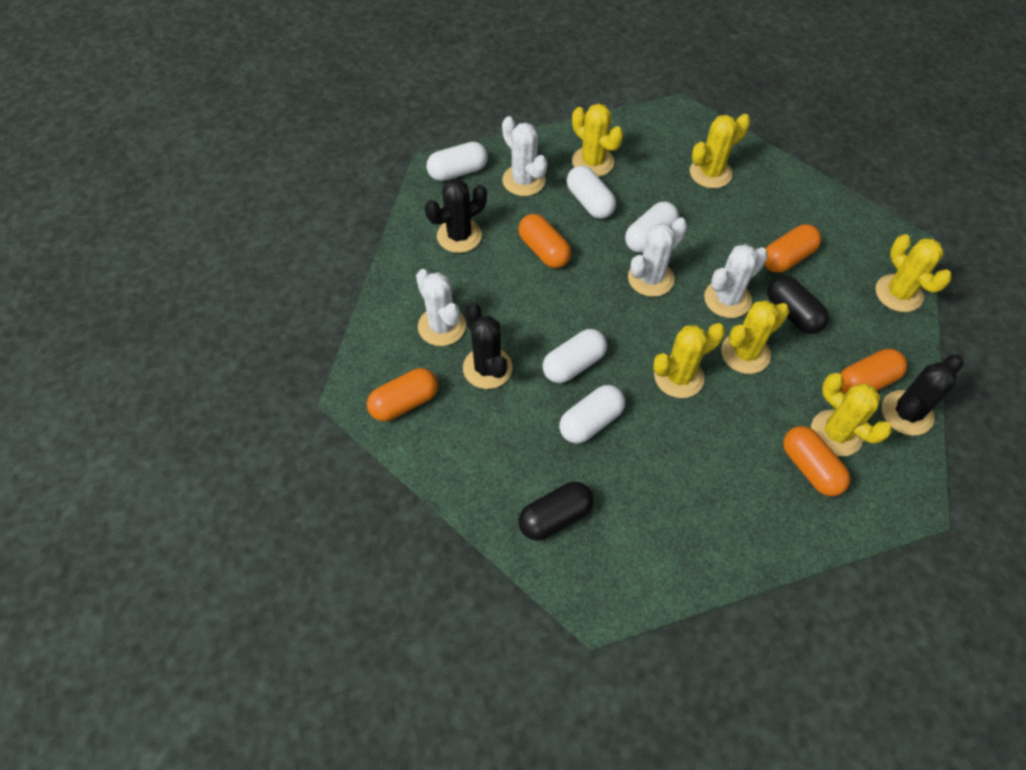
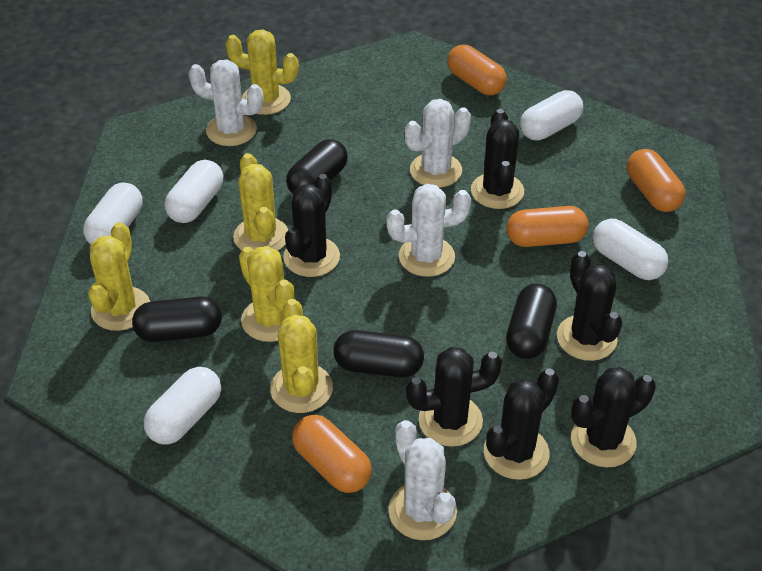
black cactus: [425,179,487,253] [463,303,513,389] [882,354,964,436] = 3 -> [283,174,340,277] [406,347,502,447] [471,109,524,209] [484,368,559,480] [557,251,622,361] [571,367,656,468] = 6
black capsule: [518,482,594,541] [767,275,829,334] = 2 -> [132,296,222,342] [286,139,348,194] [333,330,424,377] [506,284,557,359] = 4
orange capsule: [367,368,438,421] [518,214,572,268] [764,224,821,273] [783,426,850,496] [840,349,907,394] = 5 -> [292,415,372,493] [447,45,507,95] [506,206,588,247] [627,149,685,212] = 4
yellow cactus: [572,104,623,177] [653,323,725,398] [690,114,750,188] [721,300,789,374] [811,373,892,456] [876,234,952,312] = 6 -> [88,222,150,331] [226,30,299,115] [233,153,288,251] [239,246,295,342] [270,299,333,413] = 5

